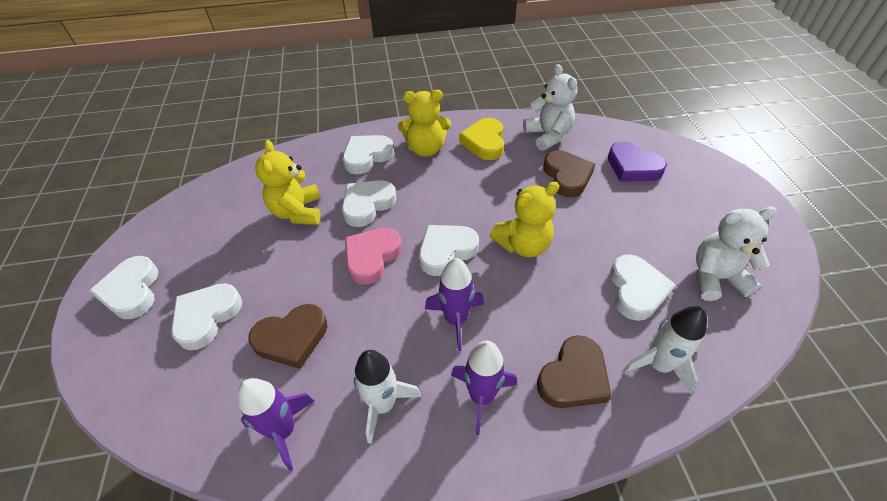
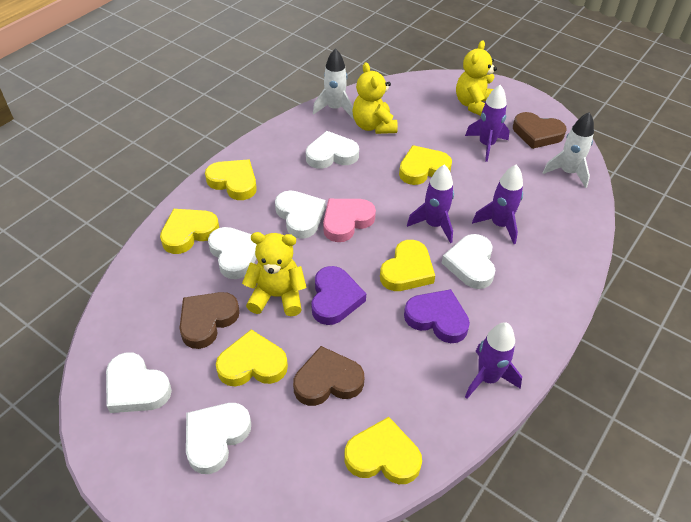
purple heart: [608,141,667,182] = 1 -> [311,266,366,325] [404,289,470,343] = 2
purple rocket: [238,378,314,471] [425,258,484,351] [451,341,517,436] = 3 -> [407,164,454,243] [465,85,510,162] [465,322,522,399] [472,165,523,244] = 4
white teddy bear: [523,64,578,151] [696,207,777,301] = 2 -> none = 0
yellow heart: [459,118,504,160] = 1 -> [160,209,219,254] [205,159,257,200] [216,329,288,386] [345,417,422,484] [380,240,435,291] [399,145,452,185] = 6

